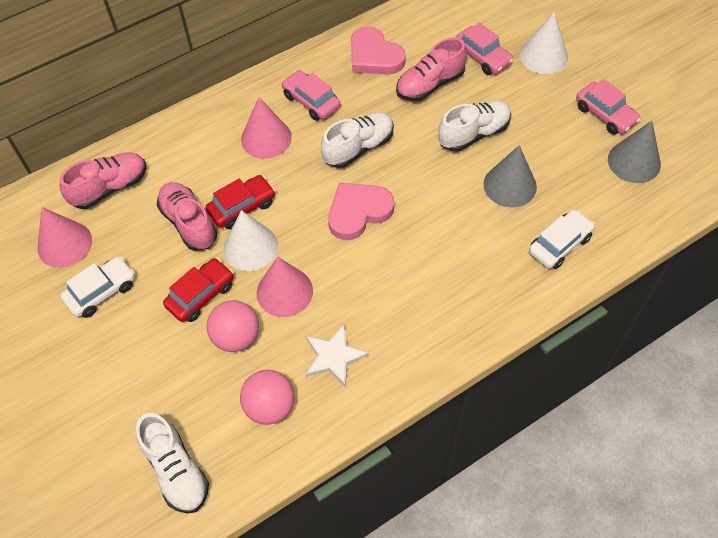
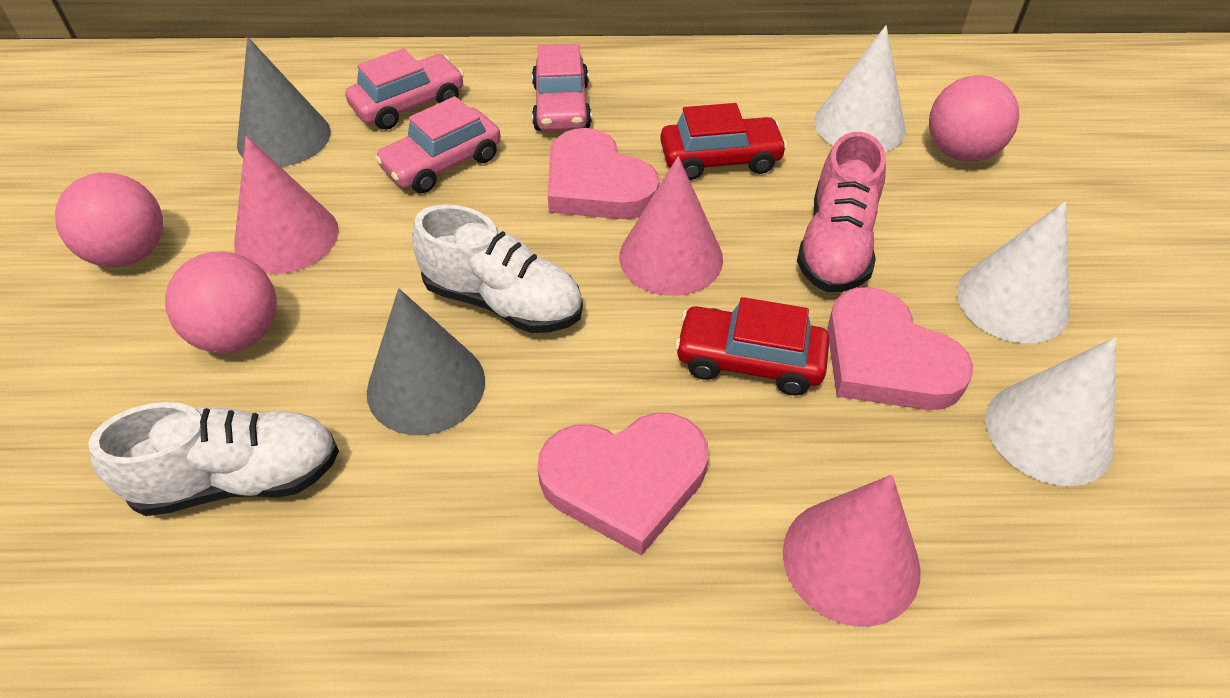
pink ball: [207,300,259,352] [240,370,295,425] = 2 -> [55,173,163,267] [165,251,277,354] [929,75,1019,162] = 3
pink heart: [328,183,394,240] [351,26,406,75] = 2 -> [538,413,709,556] [548,128,659,219] [827,287,973,410] = 3
pink shoe: [59,152,146,209] [157,182,217,251] [396,38,467,101] = 3 -> [797,132,886,292] = 1
white car: [60,256,135,318] [529,209,595,269] = 2 -> none = 0
white cone: [224,210,278,271] [520,12,568,74] = 2 -> [814,25,905,152] [957,201,1070,343] [986,337,1116,486] = 3
white shoe: [136,413,209,514] [321,112,394,168] [438,100,511,152] = 3 -> [88,402,339,516] [412,204,583,333] = 2
white star: [306,324,369,388] = 1 -> none = 0

